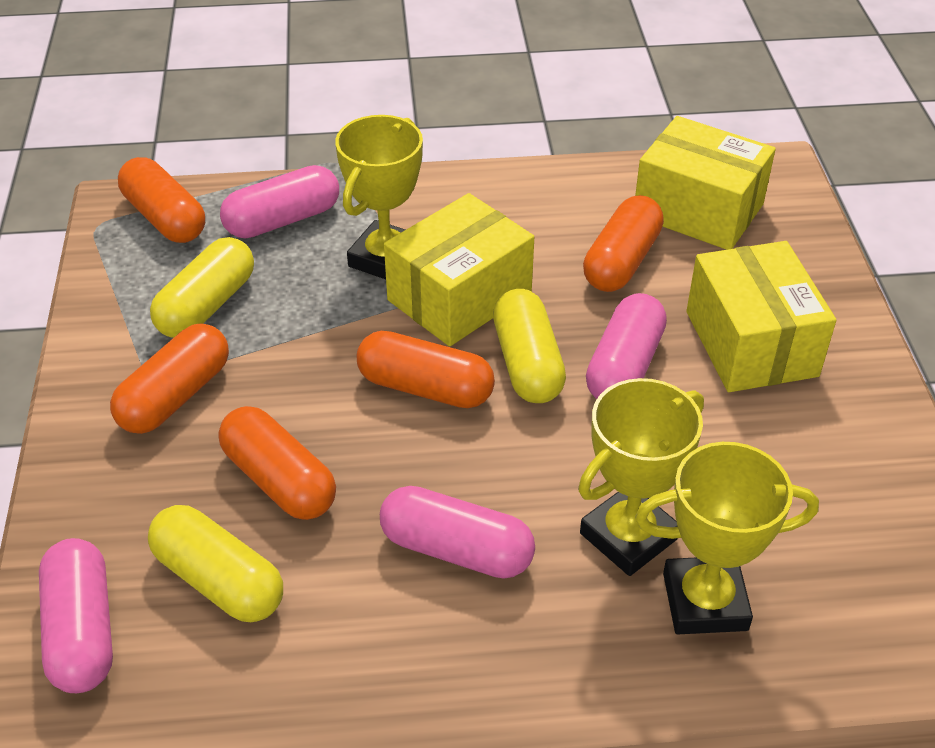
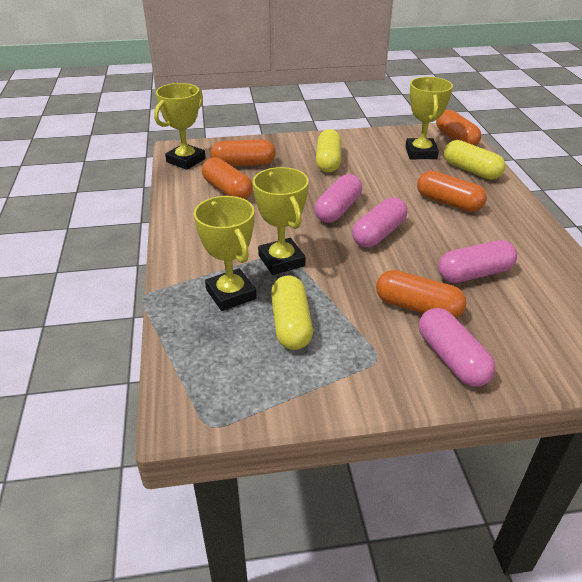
yellow box: [384,193,534,346] [635,116,776,250] [687,241,837,392] = 3 -> none = 0
yellow trophy: [335,115,423,279] [578,378,704,576] [635,442,819,634] = 3 -> [154,83,206,170] [194,196,257,311] [253,167,309,275] [405,77,453,159] = 4

